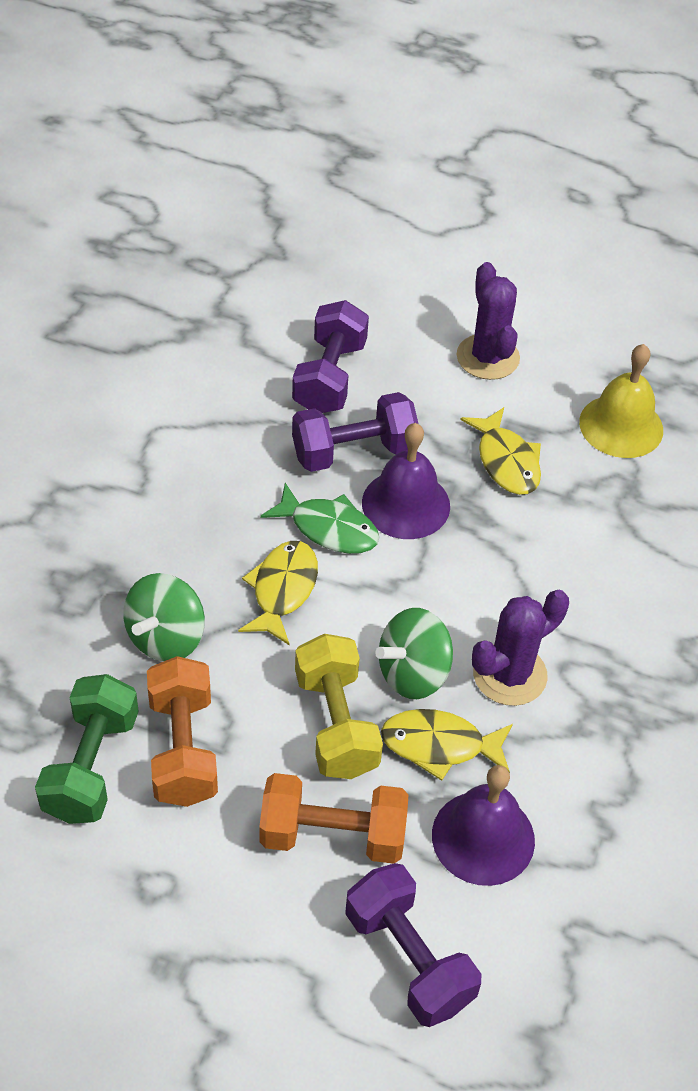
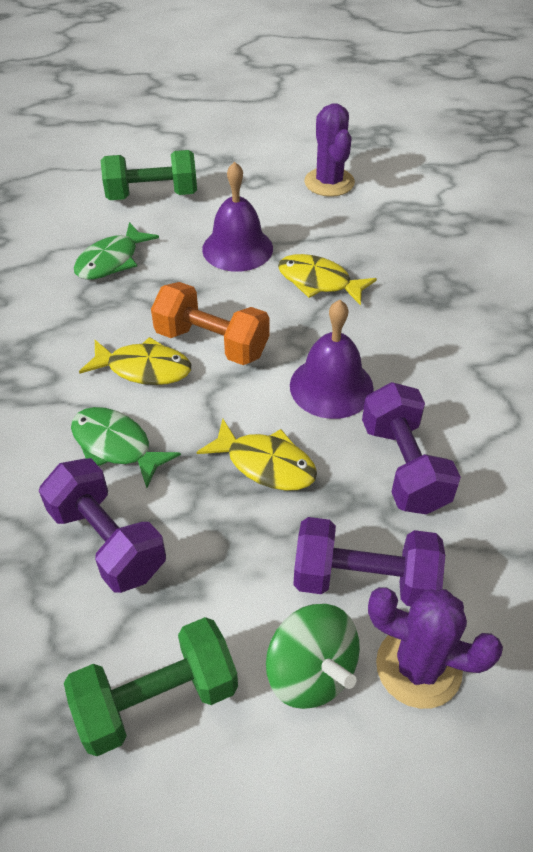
green dumbbell: [35,674,139,824] = 1 -> [64,617,238,756] [101,150,197,200] = 2
green fish: [260,483,380,554] = 1 -> [71,407,181,488] [74,222,159,280] = 2
green spinning top: [123,573,205,661] [375,608,453,699] = 2 -> [266,604,360,709] = 1
orange dumbbell: [147,656,218,807] [259,773,409,864] = 2 -> [151,282,269,365] = 1
yellow bell: [579,344,663,458] = 1 -> none = 0
yellow dumbbell: [295,634,383,779] = 1 -> none = 0

